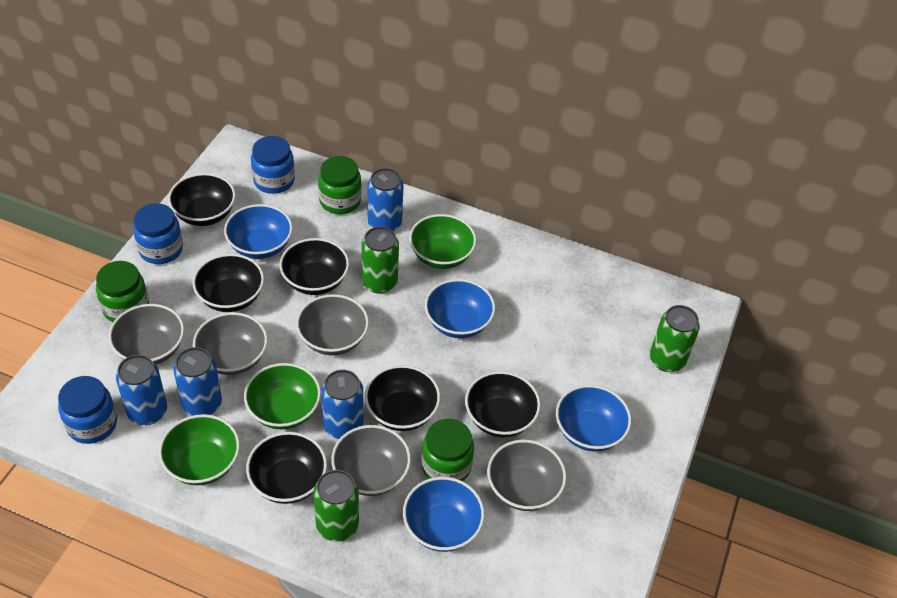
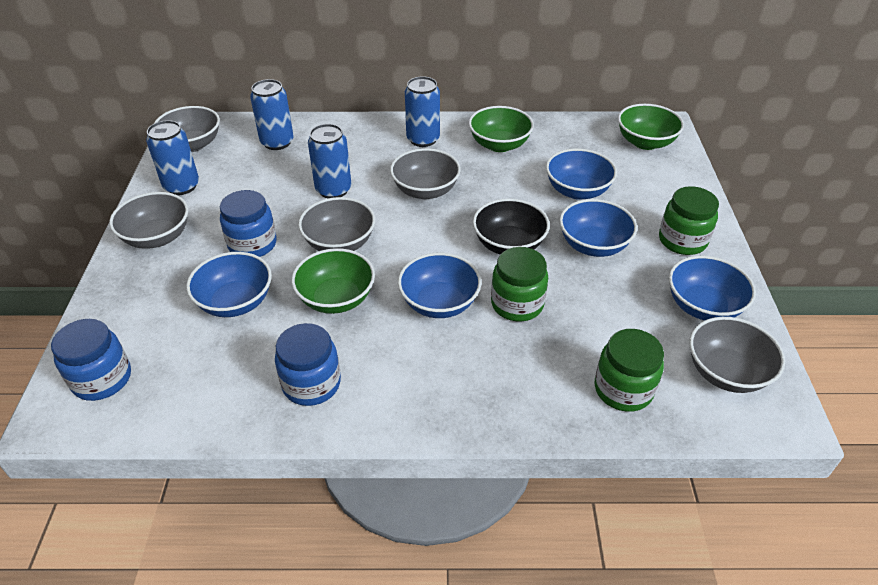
black bowl: [168,173,236,226] [192,254,264,312] [246,432,327,504] [280,238,349,295] [364,365,440,431] [465,371,541,437] = 6 -> [473,198,550,255] = 1
blue bowl: [224,204,293,259] [403,477,485,552] [425,279,495,338] [556,385,631,452] = 4 -> [186,252,272,317] [398,253,482,318] [546,149,617,200] [559,199,637,257] [669,256,756,320] = 5
green can: [313,470,359,542] [361,227,399,294] [650,305,700,372] = 3 -> none = 0

